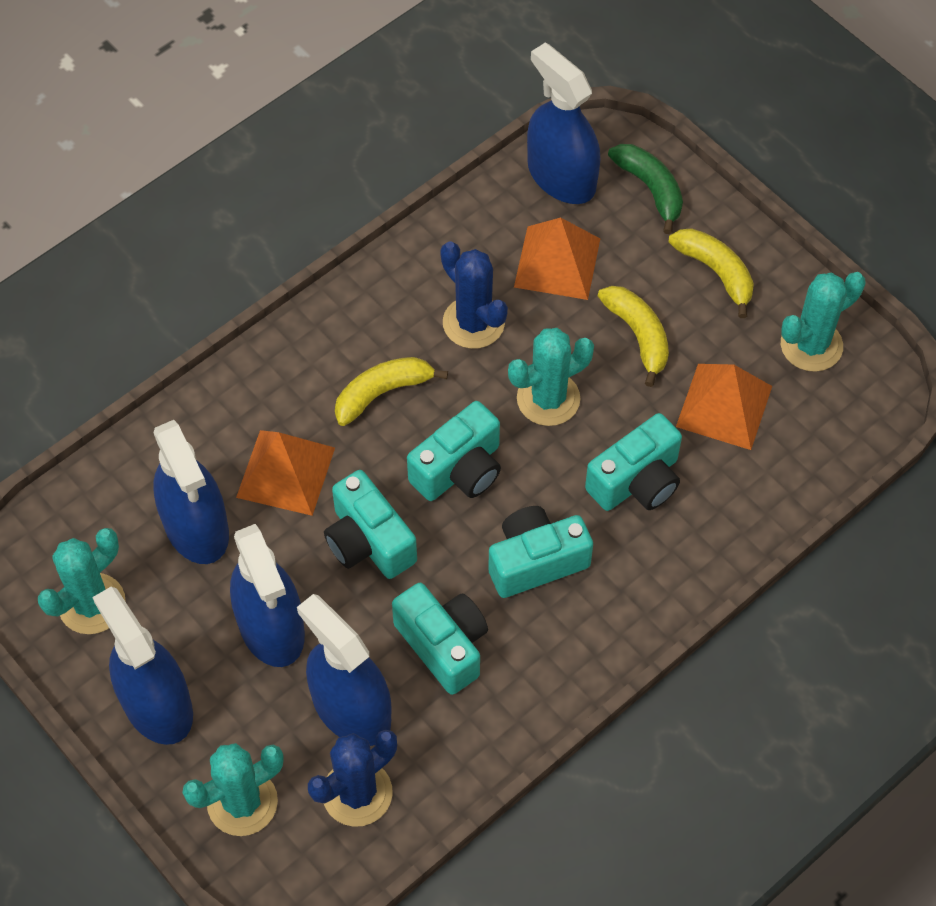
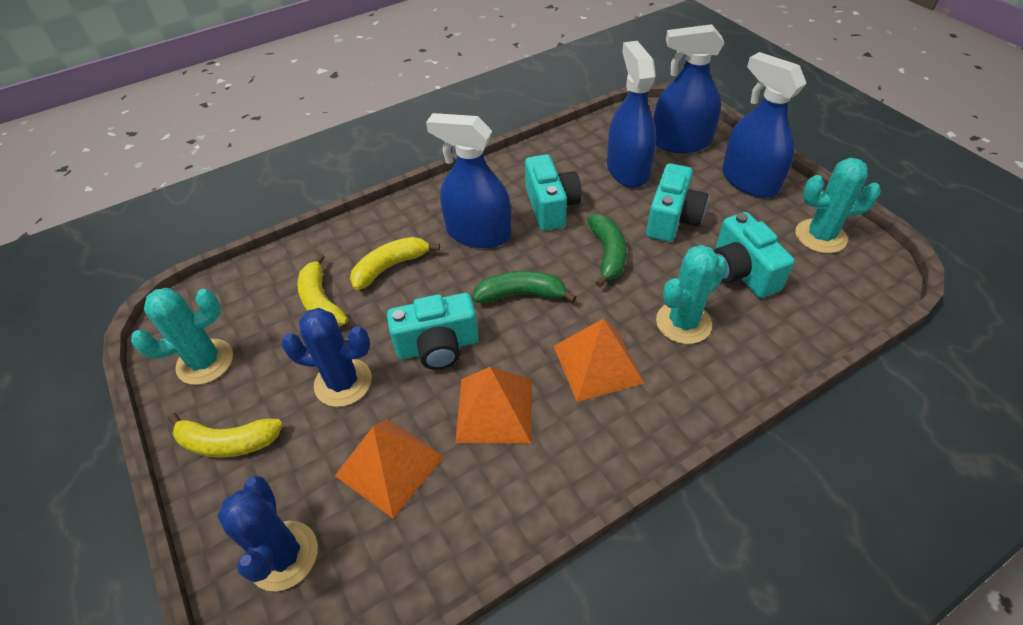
blue spray bottle: [92,586,193,745] [153,420,229,564] [230,524,305,667] [297,594,392,746] [527,43,601,204] = 5 -> [426,113,511,248] [607,41,656,188] [653,24,724,153] [722,52,807,198] = 4
green banana: [608,144,683,234] = 1 -> [473,271,576,303] [587,214,627,287] = 2
turquoise cactus: [38,528,126,634] [182,743,284,836] [508,328,594,426] [781,272,865,372] = 4 -> [131,288,233,385] [656,245,727,344] [795,158,881,253] = 3
turquoise camera: [324,470,417,579] [392,583,488,695] [407,401,501,501] [488,506,593,598] [585,413,682,511] = 5 -> [387,293,479,370] [525,154,582,231] [646,164,708,242] [714,212,795,298] = 4

